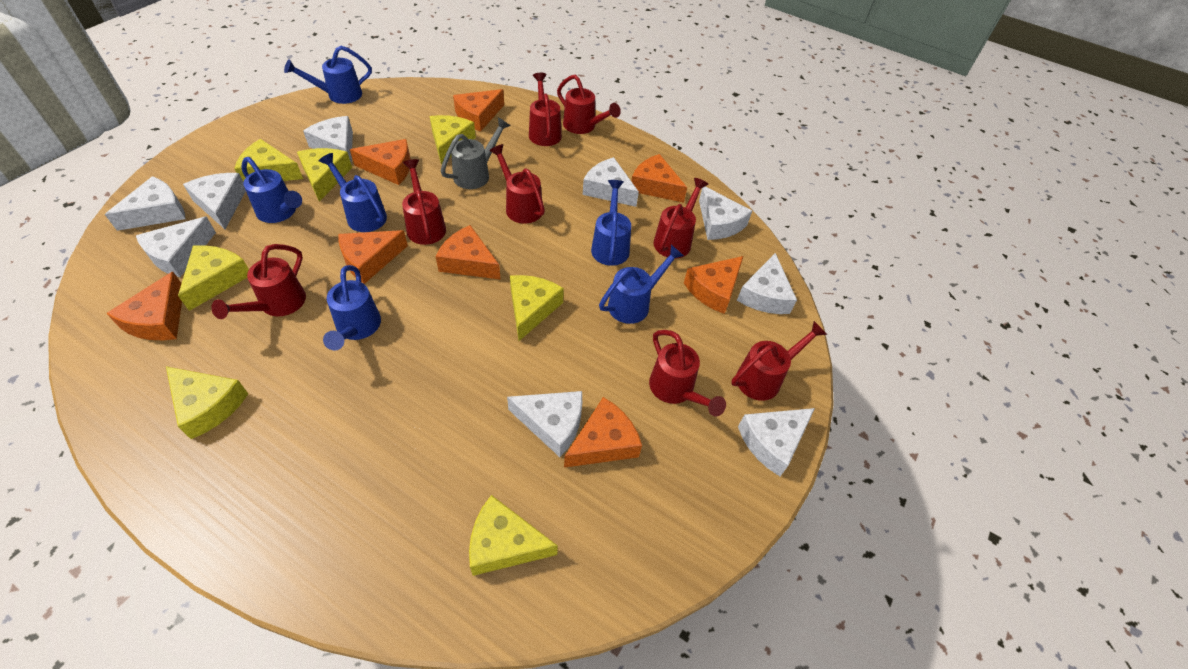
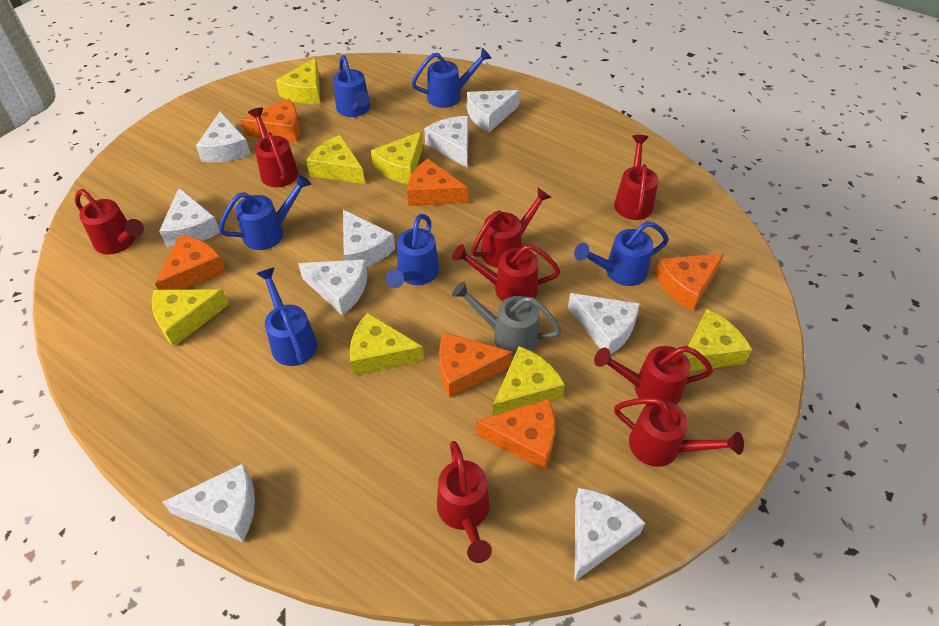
orange cheese: [106,272,182,340] [339,230,408,284] [350,139,411,185] [435,225,501,280] [453,89,504,132] [564,397,642,468] [631,154,687,203] [684,256,743,314] = 8 -> [155,235,226,290] [241,99,300,143] [407,159,468,206] [439,332,513,398] [476,398,555,471] [655,254,724,311] = 6

